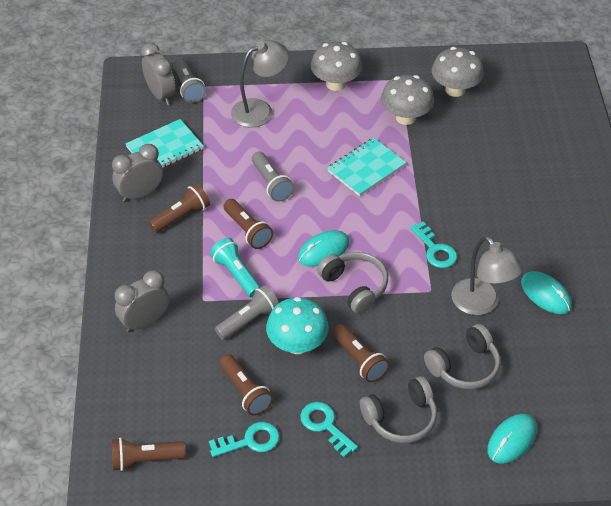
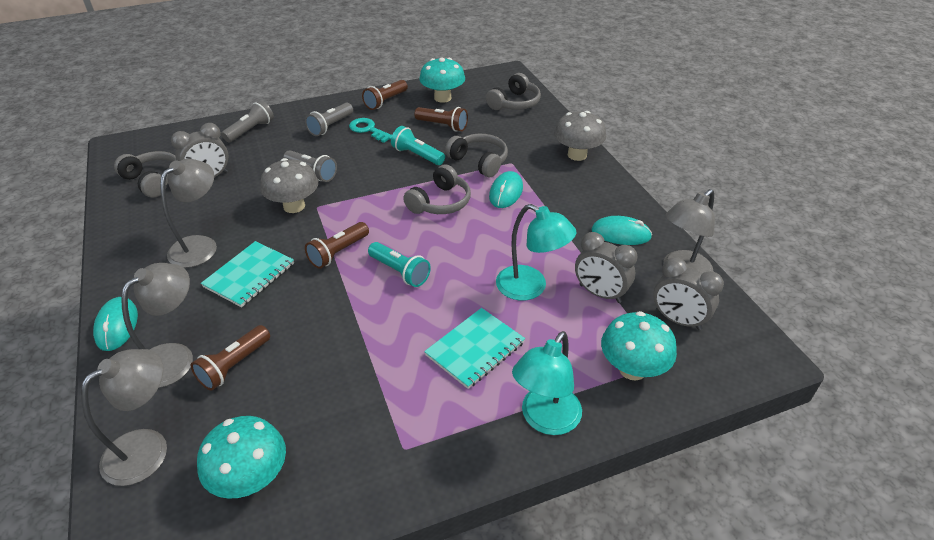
brown flashlight: [112,438,186,471] [148,184,210,233] [219,354,273,416] [224,199,273,249] [332,324,389,382] = 5 -> [191,325,270,391] [305,222,369,269] [362,80,408,110] [414,107,468,132] = 4
grey headphones: [317,252,388,314] [360,376,437,443] [424,324,501,389] = 3 -> [114,151,176,198] [403,164,471,214] [445,134,508,177] [486,73,541,110] = 4
grey lamp: [231,40,289,128] [452,236,523,315] = 2 -> [81,349,167,486] [121,263,193,388] [160,159,217,268] [663,189,715,273] = 4
grey mushroom: [311,42,362,91] [381,75,434,125] [431,47,484,97] = 3 -> [260,158,318,213] [554,111,606,161] = 2
turquoise flashlight: [210,238,261,298] = 1 -> [368,242,431,287] [391,126,445,165] = 2
turquoise key: [209,422,280,457] [300,402,358,457] [410,221,457,268] = 3 -> [349,118,392,143] = 1
turquoise lamp: none = 0 -> [496,204,577,301] [512,331,582,435] = 2
turquoise mushroom: [266,297,329,354] = 1 -> [197,416,286,499] [419,58,465,103] [601,311,677,380] = 3

